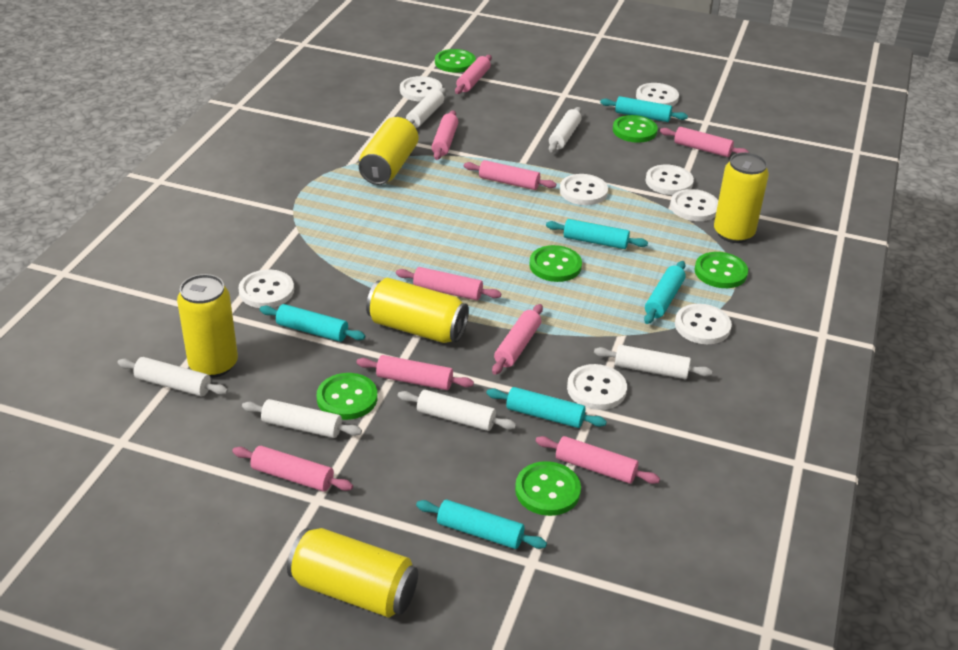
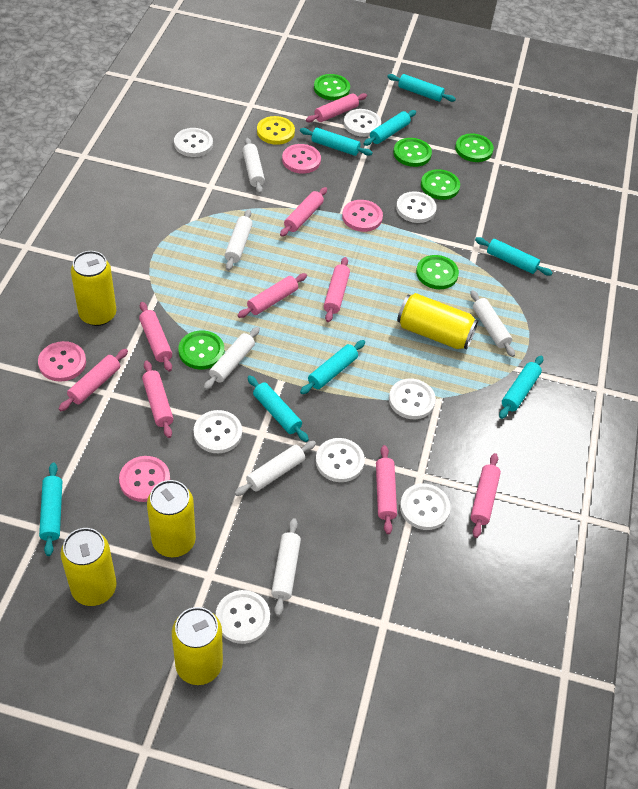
pink button: none = 0 -> [38,341,86,381] [119,456,170,502] [282,144,321,174] [342,200,383,232] = 4
turquoise rolling pin: [260,304,365,342] [416,500,547,549] [486,387,607,428] [546,219,648,249] [600,96,688,122] [644,261,686,324] = 6 -> [39,463,62,556] [247,375,309,442] [300,128,373,156] [300,340,365,394] [364,110,416,146] [387,74,456,102] [475,237,553,276] [499,356,543,419] = 8
yellow button: none = 0 -> [257,116,295,145] = 1

